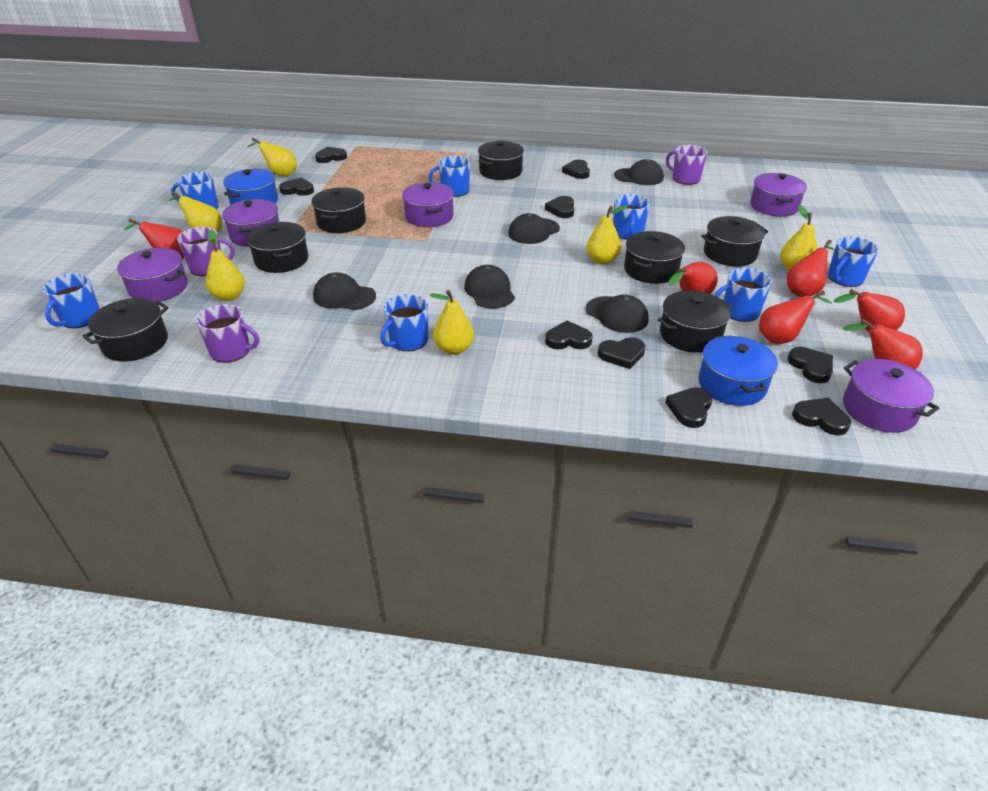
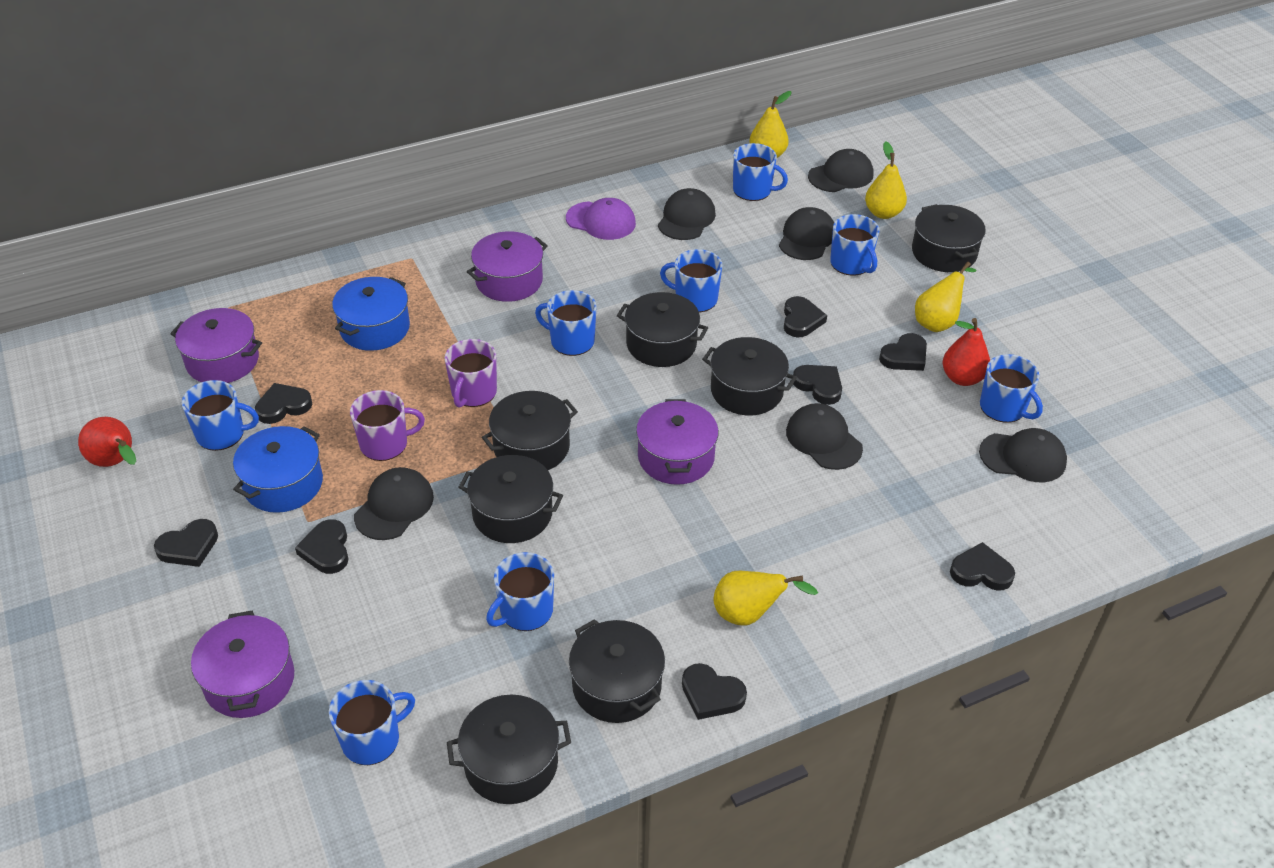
black cap: [313,272,376,310] [464,265,515,309] [508,213,560,244] [586,295,648,333] [614,159,664,185] = 5 -> [354,467,434,540] [658,188,716,240] [779,207,834,260] [786,403,863,470] [808,149,873,192] [979,428,1067,482] = 6
black heart: [279,177,314,196] [315,147,347,163] [545,196,574,218] [545,321,593,349] [562,160,590,179] [598,337,646,369] [665,387,712,428] [788,347,833,383] [792,398,851,435] = 9 -> [154,519,218,567] [255,383,312,424] [295,519,349,574] [682,663,747,720] [784,296,827,337] [793,365,842,405] [879,333,927,371] [950,542,1015,591] = 8
blue mug: [43,273,100,328] [171,172,219,209] [380,294,428,351] [428,156,470,197] [613,194,650,239] [714,268,772,322] [828,236,879,287] = 7 -> [182,380,259,451] [329,680,415,765] [486,552,554,631] [535,290,597,356] [660,249,723,312] [733,143,788,201] [830,214,880,276] [980,354,1043,423] = 8
purple cap: none = 0 -> [566,198,636,240] = 1
purple mug: [177,227,235,276] [196,304,259,363] [666,145,707,185] = 3 -> [350,390,425,461] [444,339,497,408] = 2
purple pot: [117,248,188,302] [222,199,279,247] [402,182,454,227] [750,173,807,217] [843,359,939,433] = 5 -> [170,308,262,383] [191,611,294,718] [467,231,548,302] [636,399,719,485] = 4
red pear: [124,218,184,259] [668,262,718,294] [759,291,832,344] [787,240,834,297] [833,289,905,332] [843,319,923,369] = 6 -> [78,417,136,467] [943,318,990,386] = 2
yellow pear: [169,191,222,233] [205,230,245,301] [248,138,297,177] [430,290,474,355] [586,205,628,265] [780,205,818,270] = 6 -> [714,571,818,625] [749,91,791,158] [865,142,907,219] [915,262,977,332] = 4

